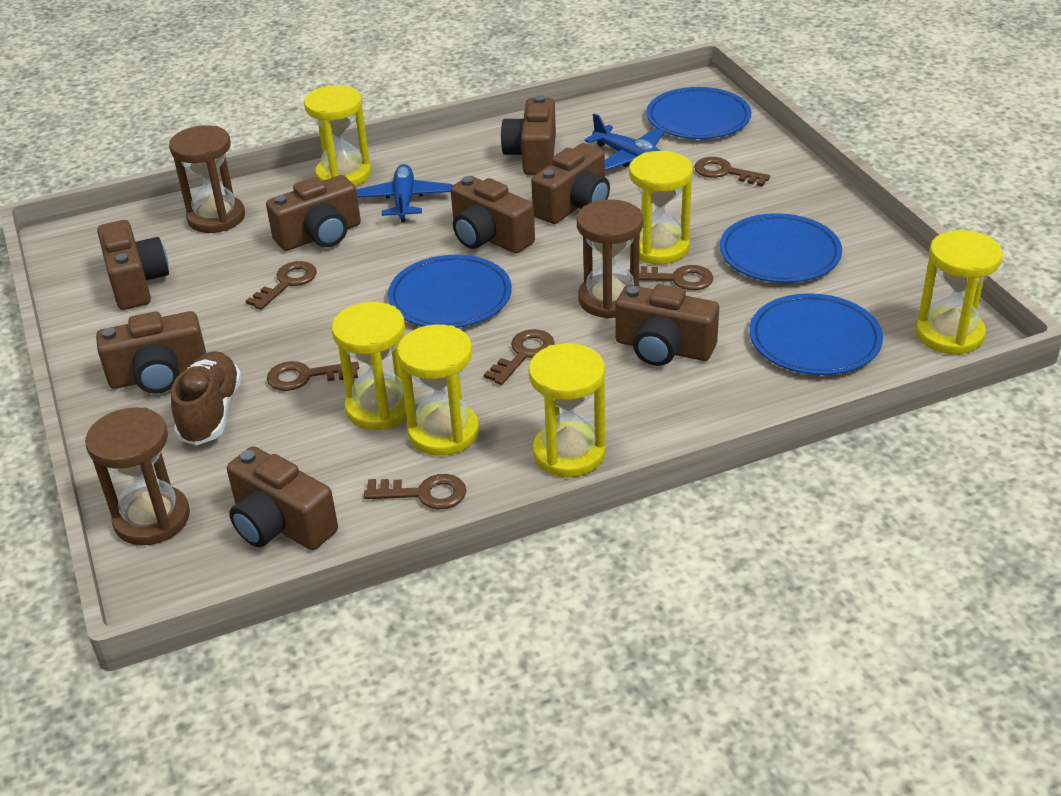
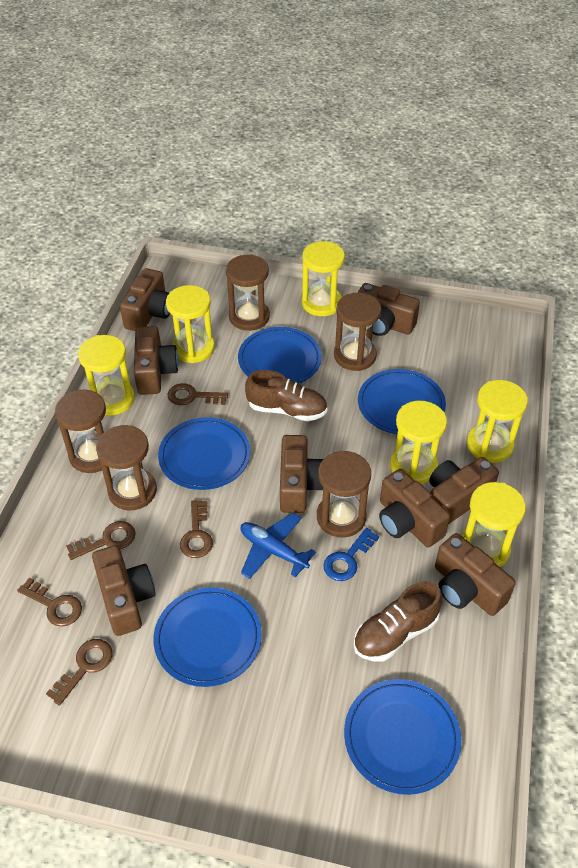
blue key: none = 0 -> [323,528,379,581] = 1
blue plane: [356,164,452,222] [584,113,665,171] = 2 -> [240,513,316,579] = 1
blue plate: [388,255,512,328] [646,87,752,139] [720,213,842,283] [749,293,883,375] = 4 -> [153,587,262,687] [158,417,251,490] [238,327,322,384] [344,679,461,795] [358,369,446,434] = 5
brown hourglass: [85,407,190,545] [169,125,245,233] [577,199,643,319] = 3 -> [55,389,106,473] [96,425,157,511] [226,254,270,331] [317,451,371,538] [334,293,382,371] = 5
brown key: [246,261,317,310] [267,361,359,391] [364,474,466,509] [484,329,555,385] [639,265,713,290] [694,157,770,187] = 6 -> [17,578,82,627] [46,639,113,706] [66,521,136,560] [168,383,228,405] [180,500,213,558] = 5
brown shoe: [171,351,242,445] = 1 -> [245,370,327,421] [353,581,442,661] = 2

